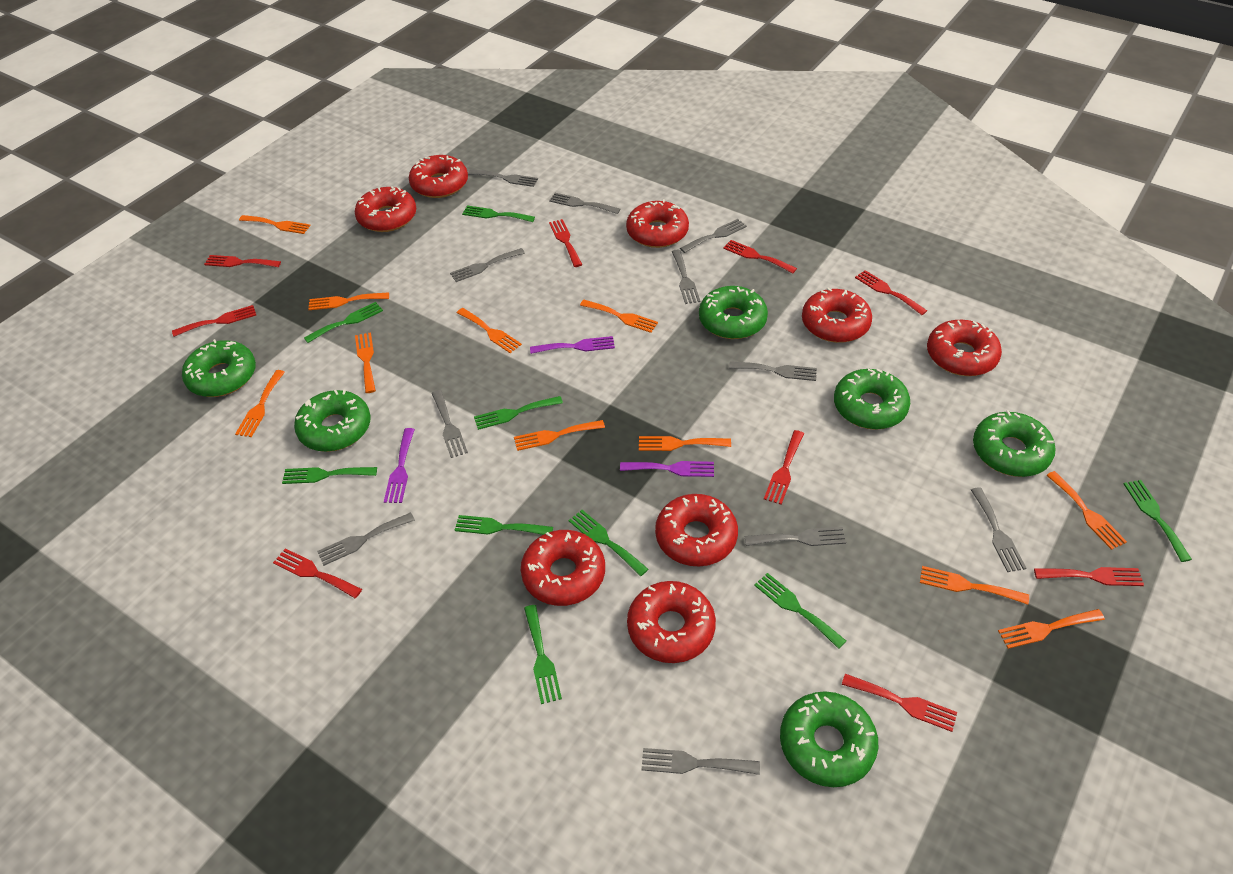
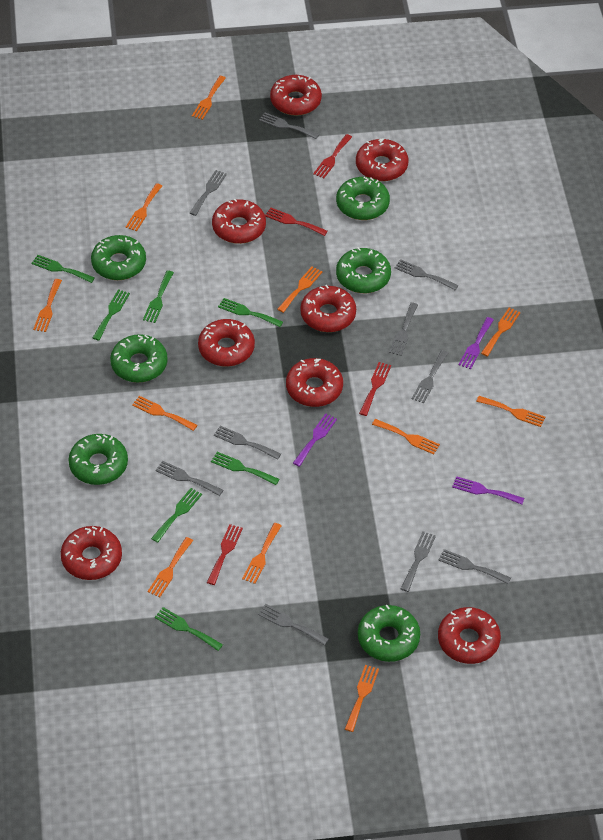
green fork: [282,467,377,484] [304,302,383,343] [455,515,553,535] [462,206,535,222] [474,396,563,430] [524,605,562,704] [569,510,648,576] [754,573,846,649] [1124,480,1192,562] = 9 -> [31,255,95,283] [93,289,130,340] [143,271,174,323] [151,488,202,543] [155,607,223,651] [211,452,280,485] [218,298,283,327] = 7
grey fork: [317,512,415,566] [432,390,468,458] [450,248,525,282] [468,169,538,187] [549,193,620,214] [642,748,760,775] [672,249,700,304] [680,219,747,253] [729,361,817,381] [745,527,846,546] [971,487,1026,572] = 11 -> [156,461,223,496] [190,170,227,216] [214,426,281,460] [258,604,329,645] [259,112,319,139] [389,302,418,356] [395,259,459,290] [401,531,436,592] [412,350,448,403] [439,549,511,584] = 10
red fork: [172,305,256,337] [204,255,281,267] [273,548,362,598] [549,219,583,267] [723,240,797,273] [764,430,804,505] [842,674,957,732] [855,270,927,315] [1034,567,1144,586] = 9 -> [207,524,243,585] [265,208,328,236] [313,134,352,178] [359,362,391,416] = 4

